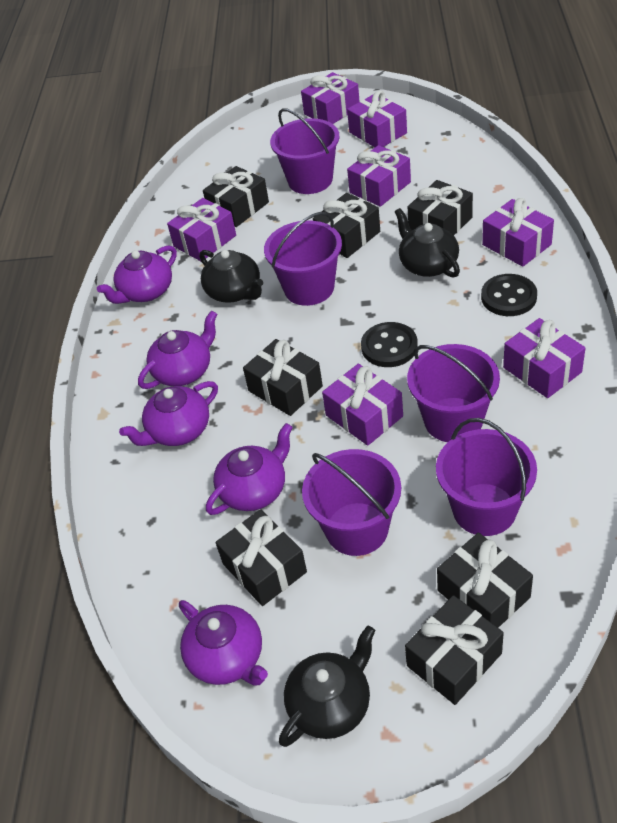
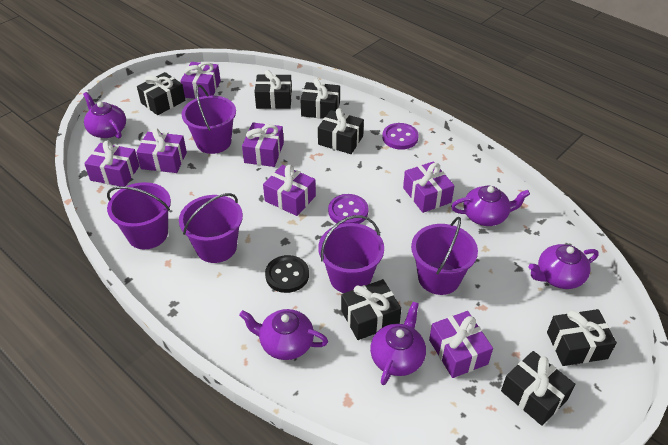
black button: [361,322,418,367] [481,274,537,316] = 2 -> [265,255,309,293] = 1
black teapot: [199,250,263,303] [279,625,375,747] [395,208,460,278] = 3 -> none = 0
purple button: none = 0 -> [328,194,369,224] [382,123,419,150] = 2

